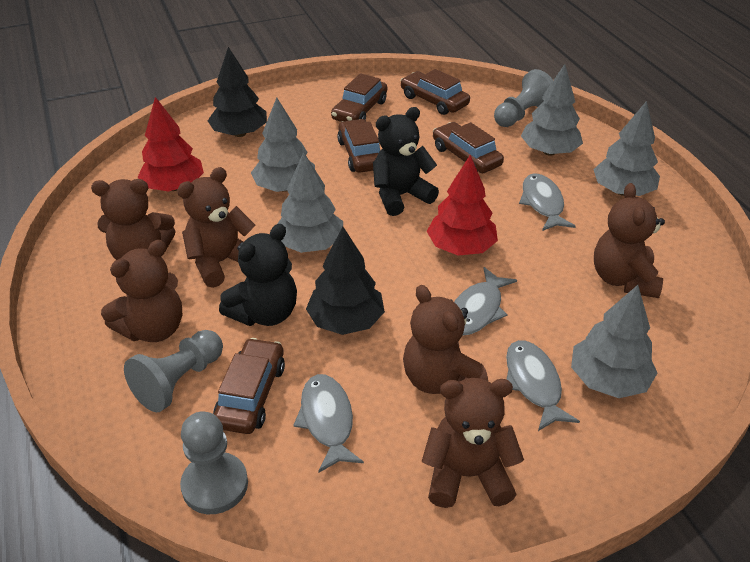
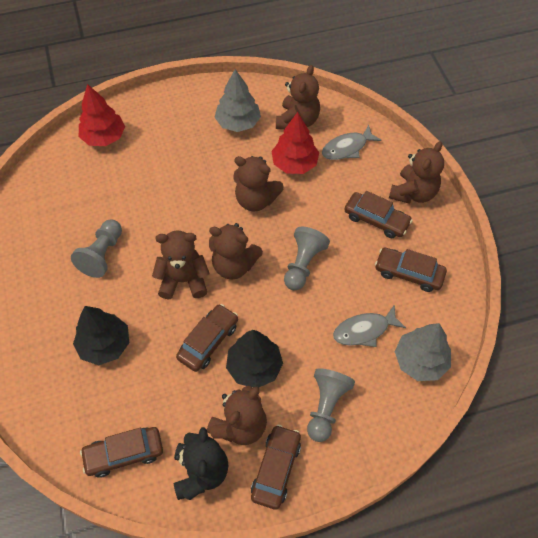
black teddy bear: [219,224,297,326] [373,107,439,216] = 2 -> [173,427,228,500] = 1
grey fish: [293,374,364,473] [454,267,517,336] [506,340,580,431] [519,173,576,231] = 4 -> [322,125,382,160] [333,305,406,347] = 2
grey tree: [251,97,315,192] [277,152,343,253] [521,64,583,155] [571,285,657,398] [593,101,660,196] = 5 -> [215,69,261,132] [395,323,451,381] = 2

